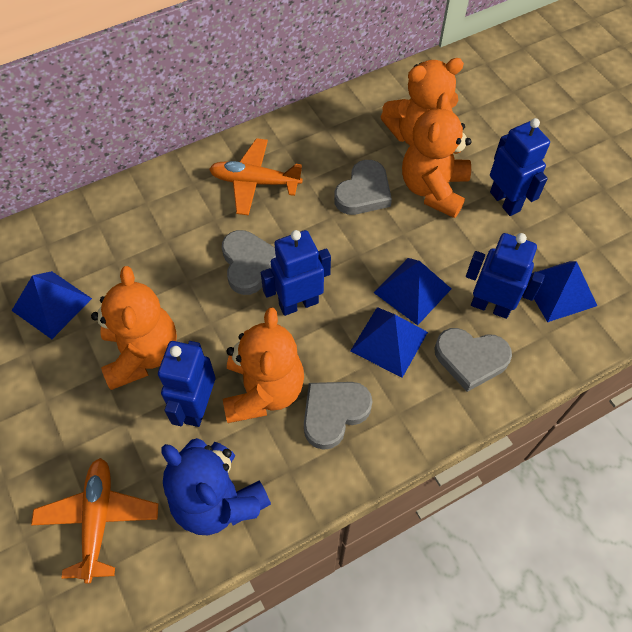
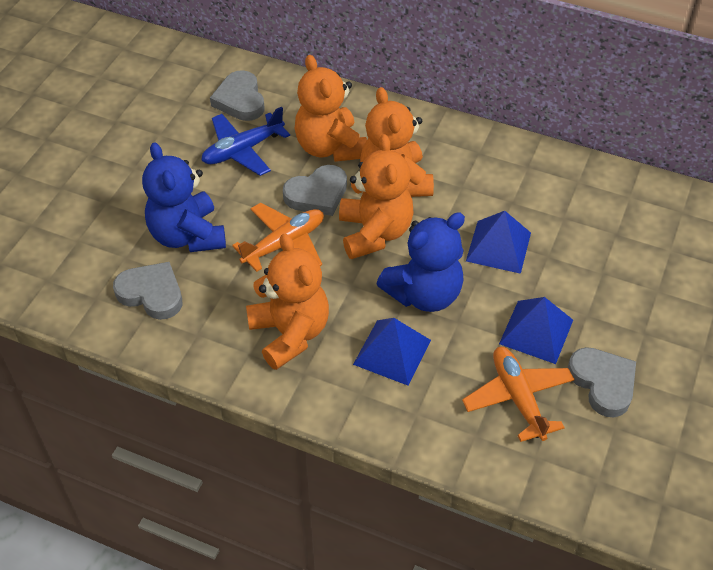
blue plane: none = 0 -> [201,107,290,176] = 1
blue pyramid: [12,271,92,339] [351,307,428,378] [374,258,451,325] [529,261,597,322] = 4 -> [353,318,431,386] [466,211,531,274] [499,297,573,364] = 3
blue robot: [158,341,215,427] [261,230,331,316] [466,233,545,319] [490,118,550,216] = 4 -> none = 0
blue teddy bear: [162,438,271,535] = 1 -> [142,142,226,252] [377,212,465,312] = 2

